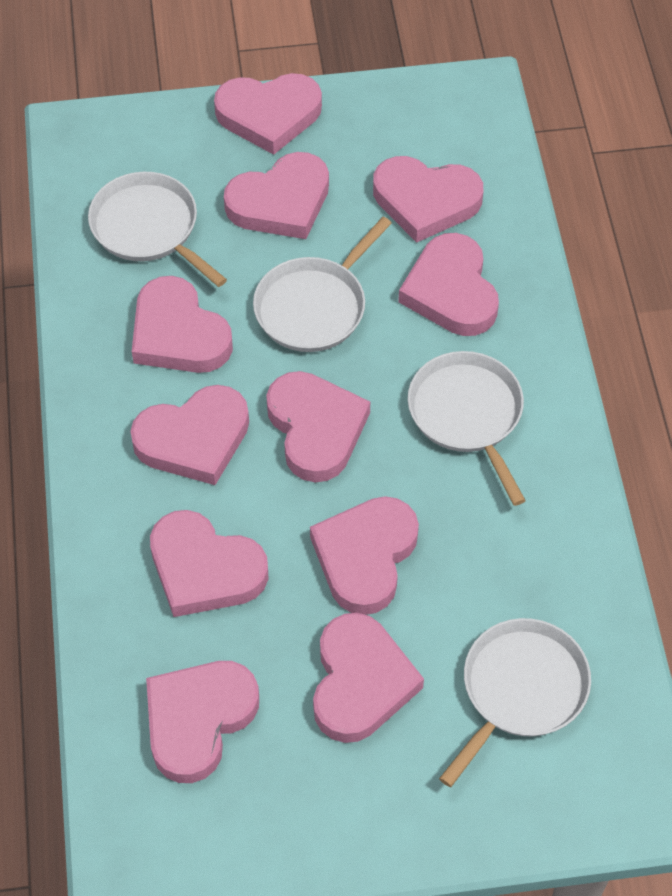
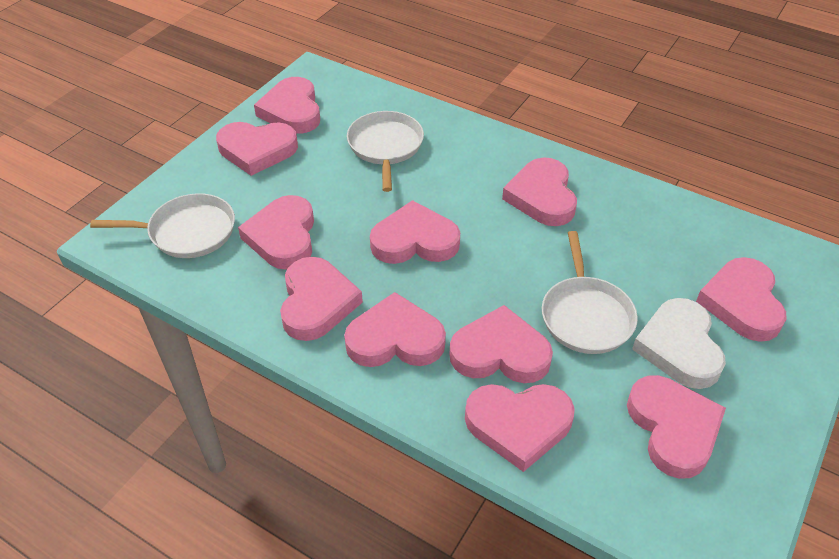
white heart: none = 0 -> [632,298,726,389] = 1
white pan: [88,172,227,287] [253,217,392,352] [408,351,526,506] [439,618,591,787] = 4 -> [90,193,235,258] [347,111,424,192] [542,231,638,354] = 3

